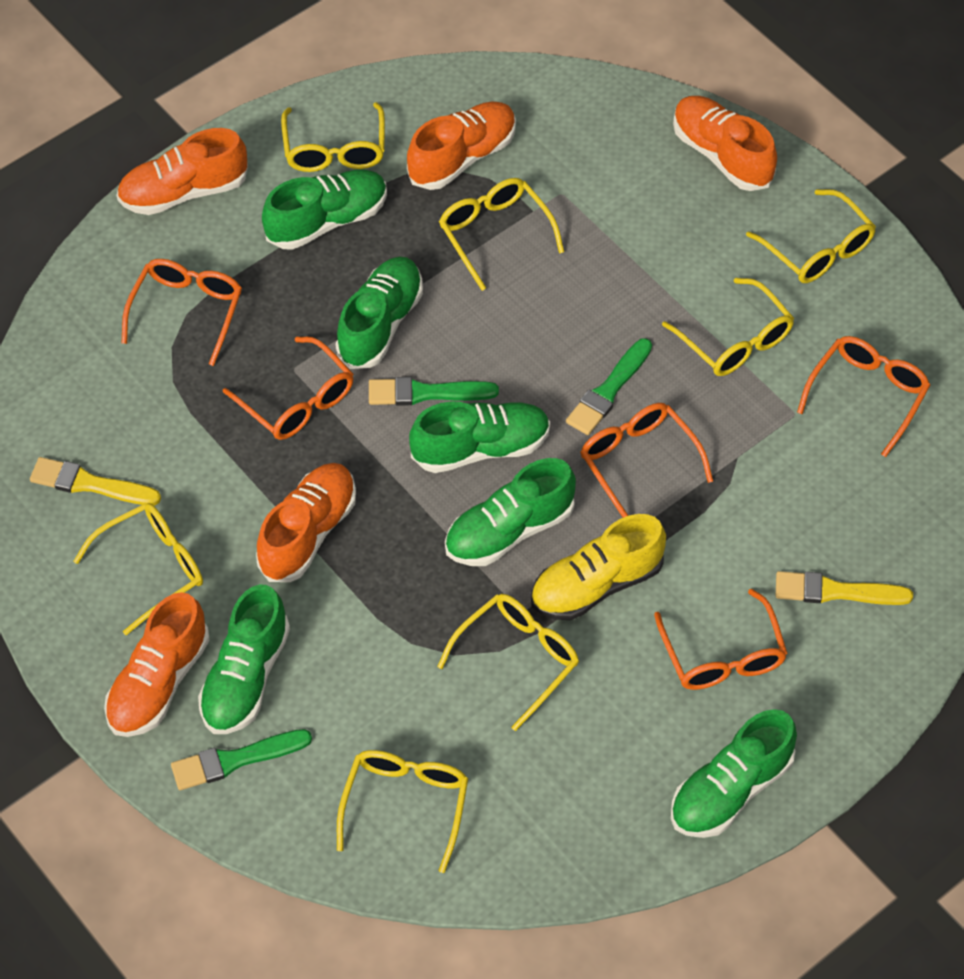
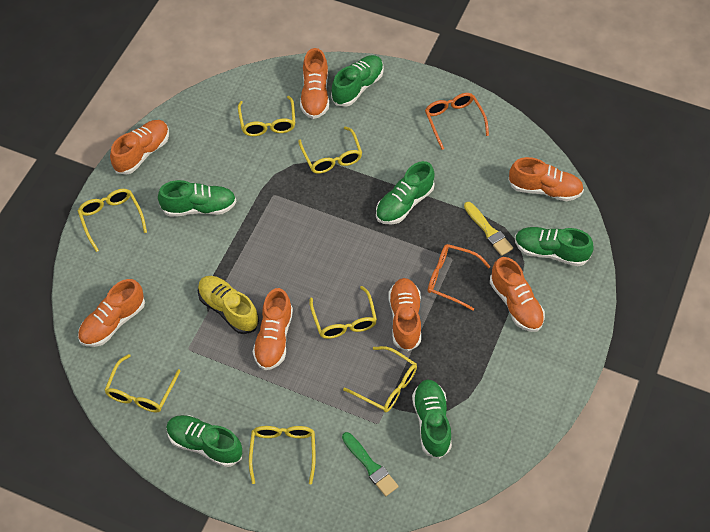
green brush: [171,729,312,790] [369,377,499,406] [566,338,652,435] = 3 -> [342,432,399,496] = 1
orange glasses: [122,259,242,366] [223,337,353,440] [580,403,713,518] [654,589,788,690] [797,336,930,457] = 5 -> [425,93,489,150] [428,244,491,311] = 2
orange shoe: [104,592,209,737] [117,128,248,215] [256,463,356,582] [407,101,516,190] [673,96,777,191] = 5 -> [78,279,145,347] [110,120,169,175] [253,288,293,370] [300,48,329,119] [389,278,421,351] [490,257,545,332] [508,157,584,201] = 7
yellow brush: [30,457,161,506] [776,571,913,605] = 2 -> [464,202,513,256] = 1

